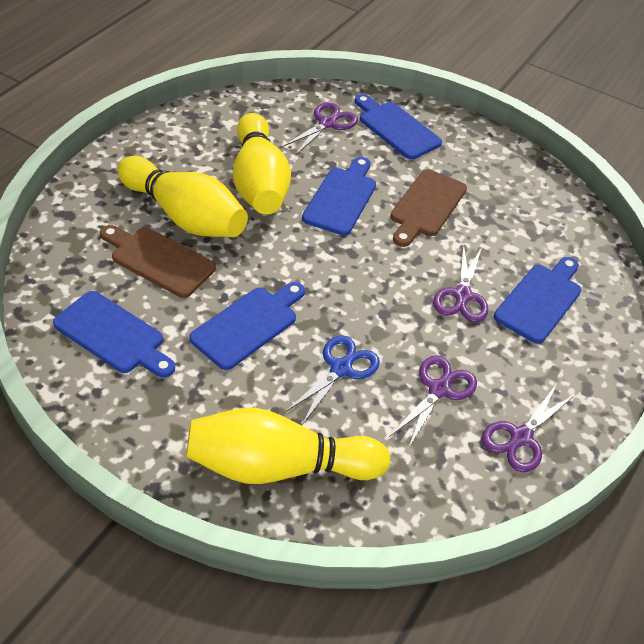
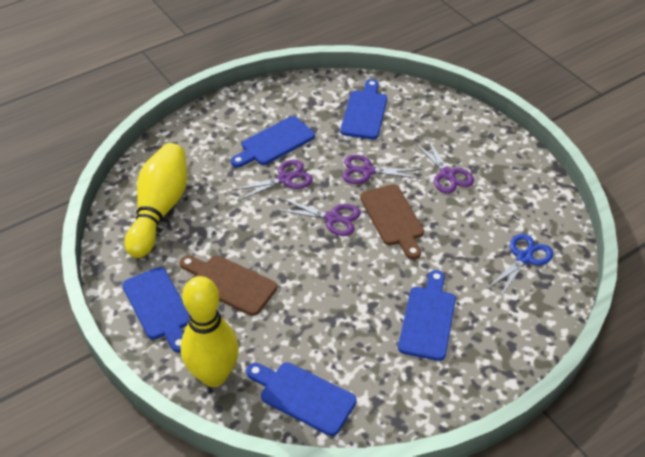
yellow bowling pin: [117,156,248,237] [186,408,390,484] [233,113,291,214] = 3 -> [125,143,187,258] [180,276,239,387] = 2

